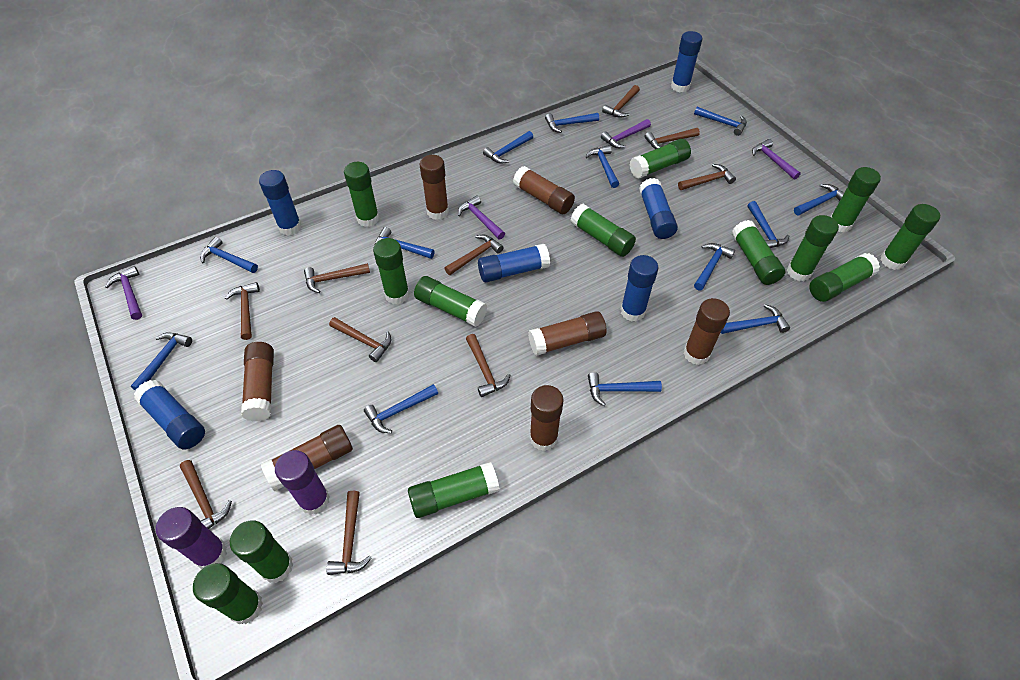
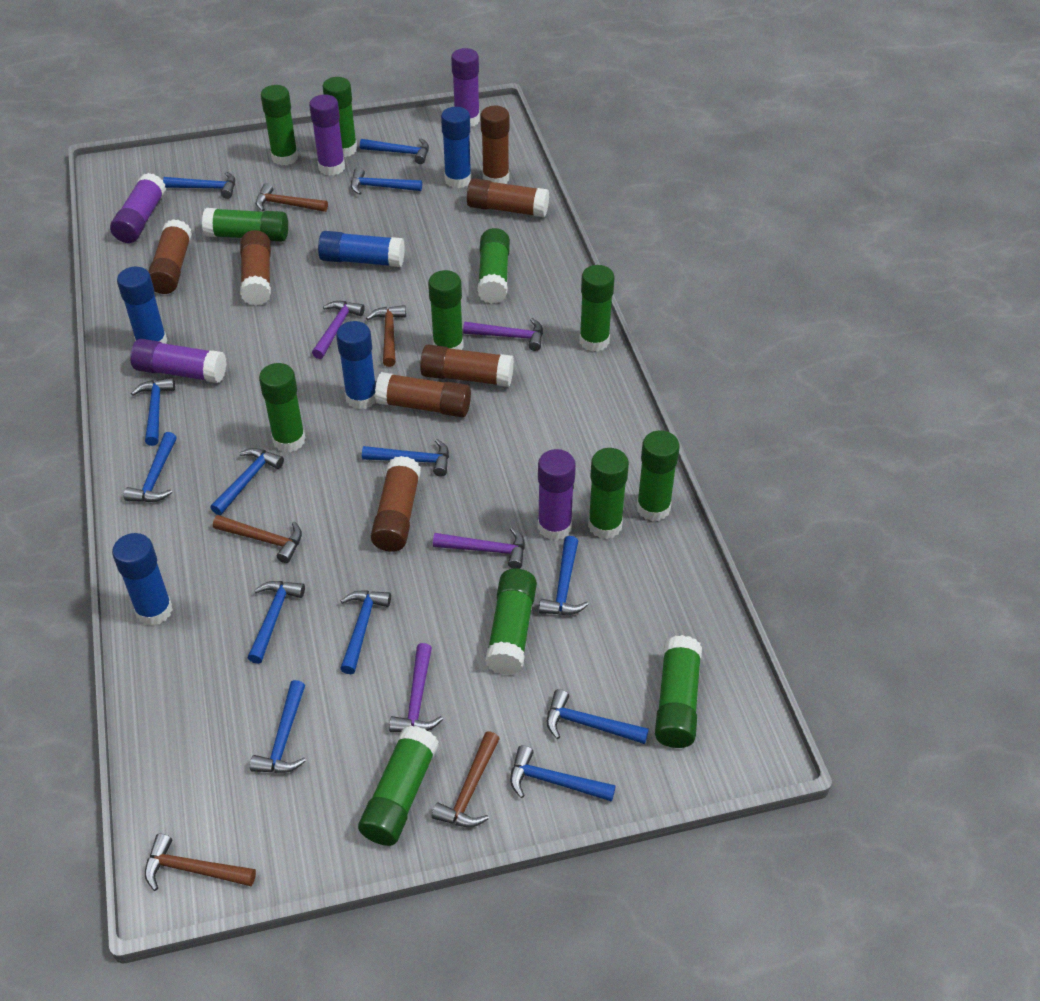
blue glue stick: [134,380,205,449] [259,170,302,235] [478,244,550,282] [620,255,658,322] [639,178,678,239] [671,31,702,92] = 6 -> [112,533,173,626] [117,267,168,344] [318,231,405,267] [336,321,376,410] [441,107,472,188] = 5
brown hammer: [180,460,232,529] [225,282,260,340] [304,263,370,293] [326,491,371,575] [329,317,391,362] [444,235,504,275] [466,334,510,397] [602,85,640,118] [645,128,700,149] [678,164,736,190] = 10 -> [145,834,256,891] [213,515,302,563] [256,183,328,212] [366,305,406,367] [432,731,500,827] = 5
green glue stick: [193,563,263,624] [230,520,293,583] [344,162,379,227] [373,238,410,305] [408,462,500,518] [414,276,487,327] [570,204,636,257] [629,139,691,179] [732,220,785,285] [787,215,839,281] [809,253,880,302] [831,167,881,233] [880,204,940,270] = 13 -> [202,208,288,242] [259,363,306,452] [261,85,298,166] [322,77,357,157] [358,725,439,846] [428,270,464,350] [478,228,510,304] [485,569,537,675] [579,265,615,352] [588,448,629,539] [637,430,680,521] [655,635,702,748] = 12
purple glue stick: [156,507,227,569] [275,450,330,515] = 2 -> [110,173,166,243] [130,339,226,383] [309,95,345,176] [451,48,480,127] [538,449,576,540] = 5

